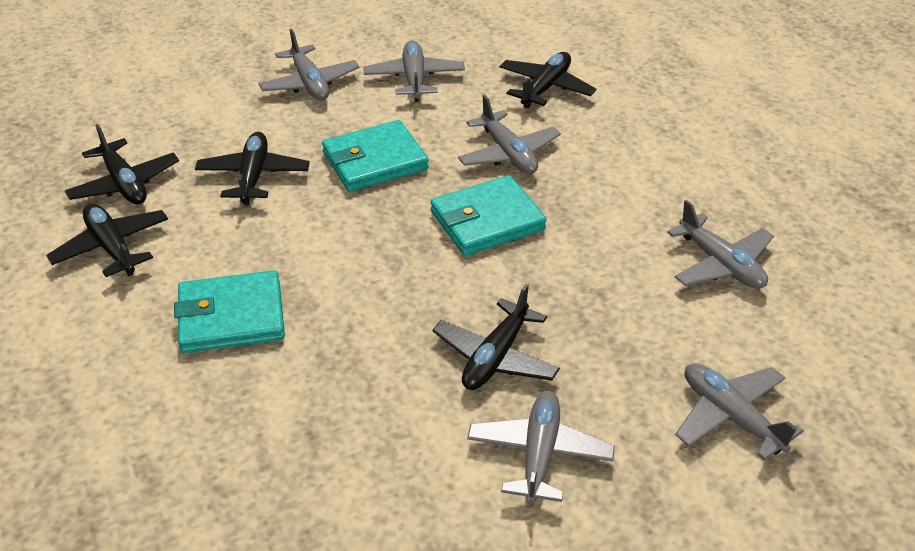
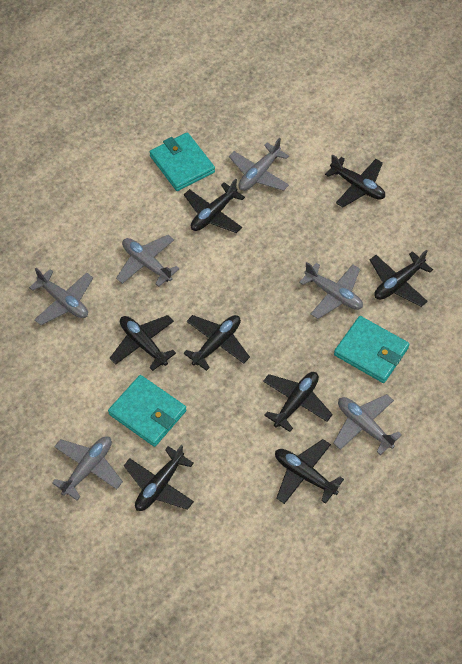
black plane: [46,203,168,277] [65,124,179,204] [195,132,310,206] [432,284,560,390] [500,52,596,109] = 5 -> [110,315,176,371] [124,445,194,511] [183,315,250,371] [184,179,245,233] [263,372,333,432] [275,439,344,504] [325,154,385,207] [370,250,433,307] = 8

